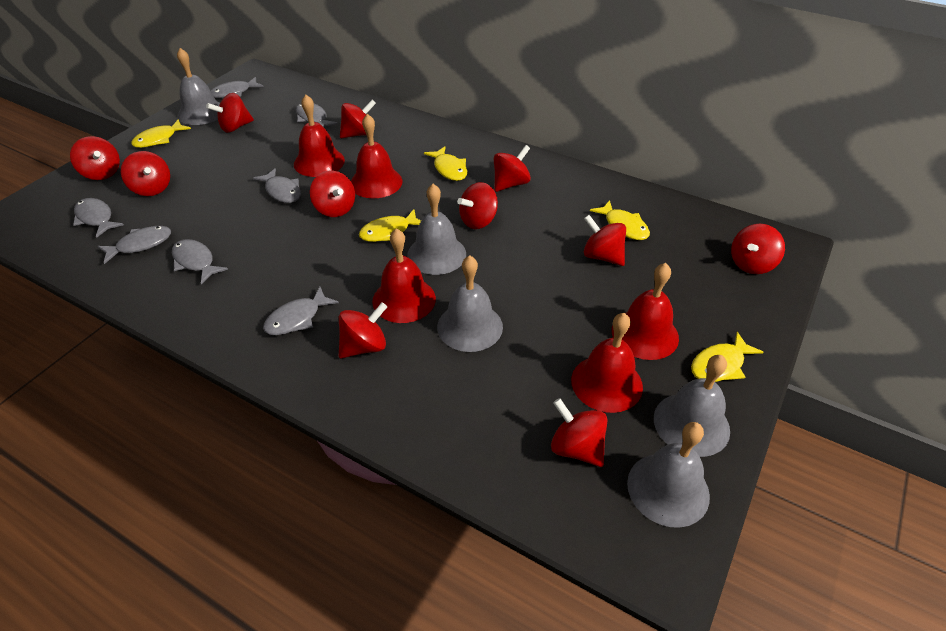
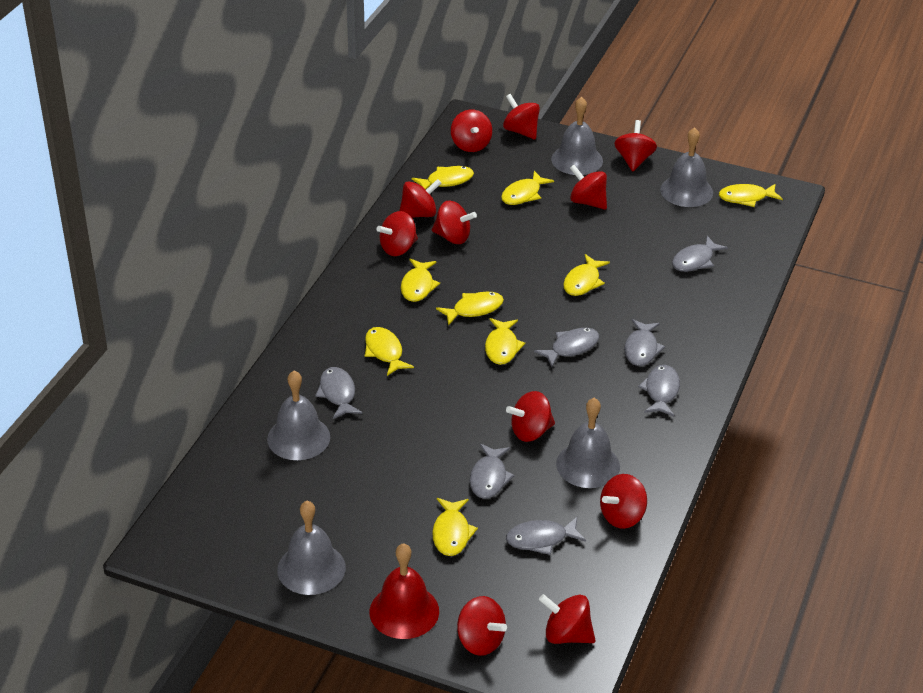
red bell: [294,95,345,177] [351,114,402,198] [372,228,436,323] [571,313,643,413] [612,263,679,360] = 5 -> [370,543,439,639] = 1
yellow fish: [131,119,191,148] [359,209,421,242] [424,146,467,181] [590,200,650,240] [691,332,764,382] = 5 -> [365,327,414,376] [401,259,440,302] [411,166,474,189] [432,498,478,556] [436,291,504,326] [485,318,525,365] [501,171,554,205] [563,254,610,296] [719,184,783,207] = 9

